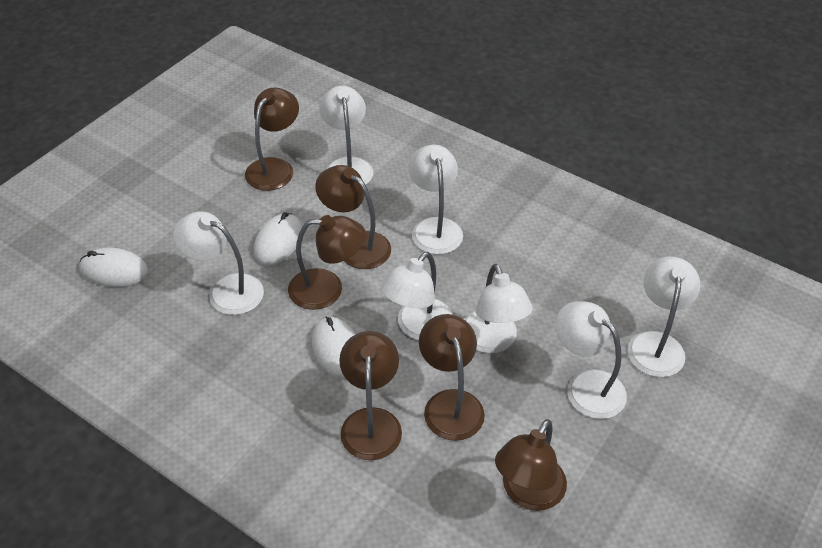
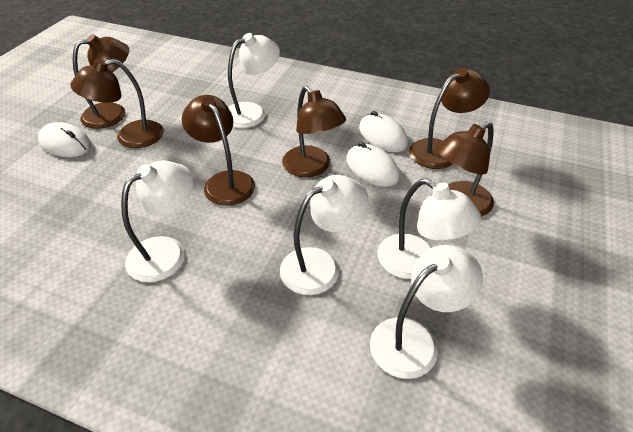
white lamp: [173,211,264,315] [319,86,373,185] [380,252,453,340] [408,145,463,254] [464,264,533,353] [556,301,627,419] [627,257,700,377] = 7 -> [121,161,193,282] [228,33,280,128] [280,175,369,295] [370,245,483,379] [378,178,481,279] = 5

